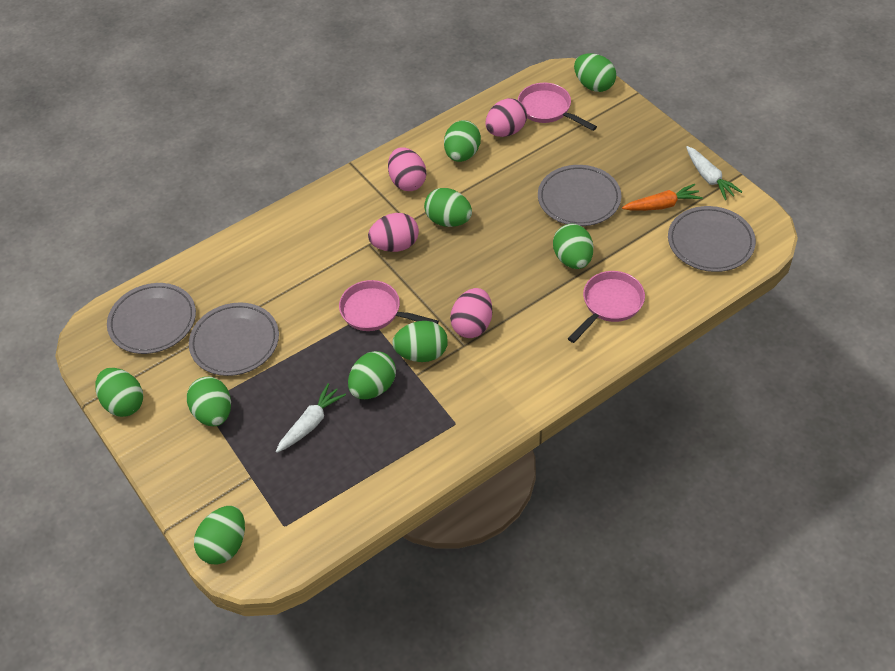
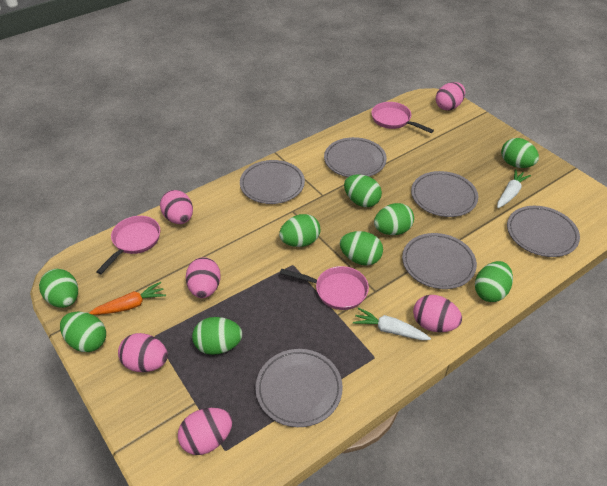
grey plate: [107,283,196,354] [189,303,279,376] [538,165,621,226] [668,206,756,272] = 4 -> [240,160,305,204] [256,349,343,427] [324,137,387,177] [402,233,477,289] [411,171,478,217] [507,206,580,257] = 6
pink egg: [368,213,419,252] [388,147,426,191] [450,288,492,338] [485,98,527,137] = 4 -> [118,333,168,372] [160,190,193,224] [178,408,232,455] [186,257,221,298] [413,295,462,332] [436,82,465,110] = 6

